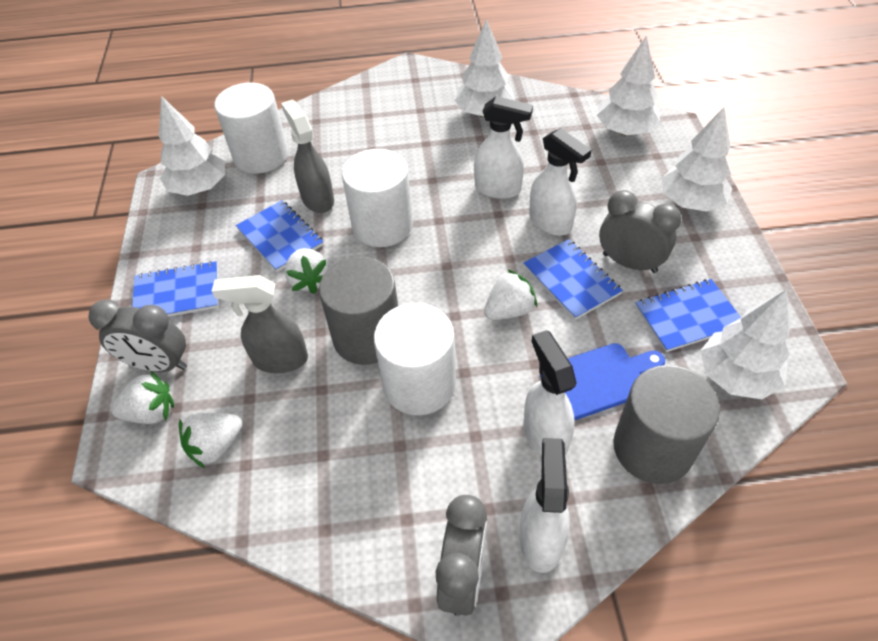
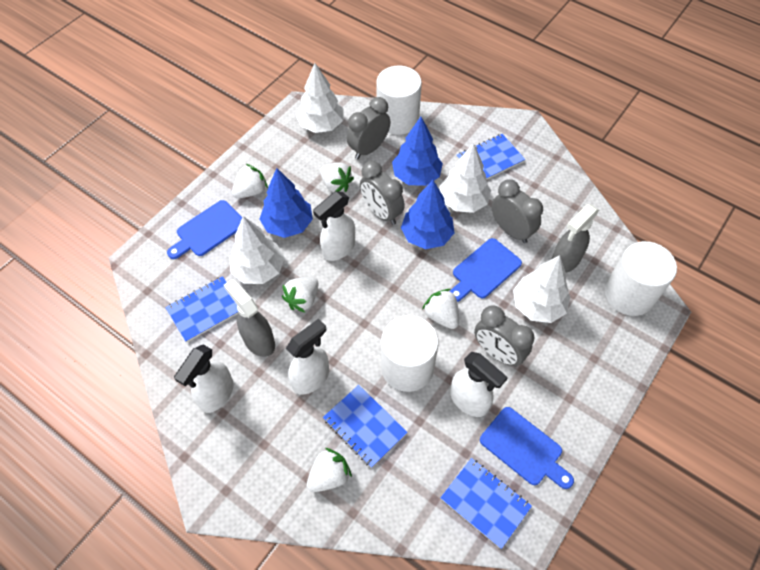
blue cutting board: [540,343,665,420] = 1 -> [167,200,242,259] [449,238,522,302] [480,407,574,489] = 3
blue tree: none = 0 -> [260,168,313,238] [392,117,443,186] [401,180,454,249] = 3
grey clock: [88,300,187,372] [435,495,487,616] [599,190,682,273] = 3 -> [347,97,391,159] [360,161,405,225] [474,305,534,367] [492,179,543,243] = 4
grey cylinder: [319,257,398,365] [613,365,720,484] = 2 -> none = 0
white strawberry: [111,371,174,424] [179,413,242,468] [285,248,329,294] [484,269,537,320] = 4 -> [232,164,268,198] [282,277,319,313] [307,448,352,492] [320,162,354,192] [422,289,459,329] = 5
white tree: [159,96,225,196] [455,19,515,117] [597,35,661,136] [662,107,732,212] [700,289,790,399] = 5 -> [230,216,285,284] [296,63,344,133] [439,143,491,213] [513,255,570,323] = 4

